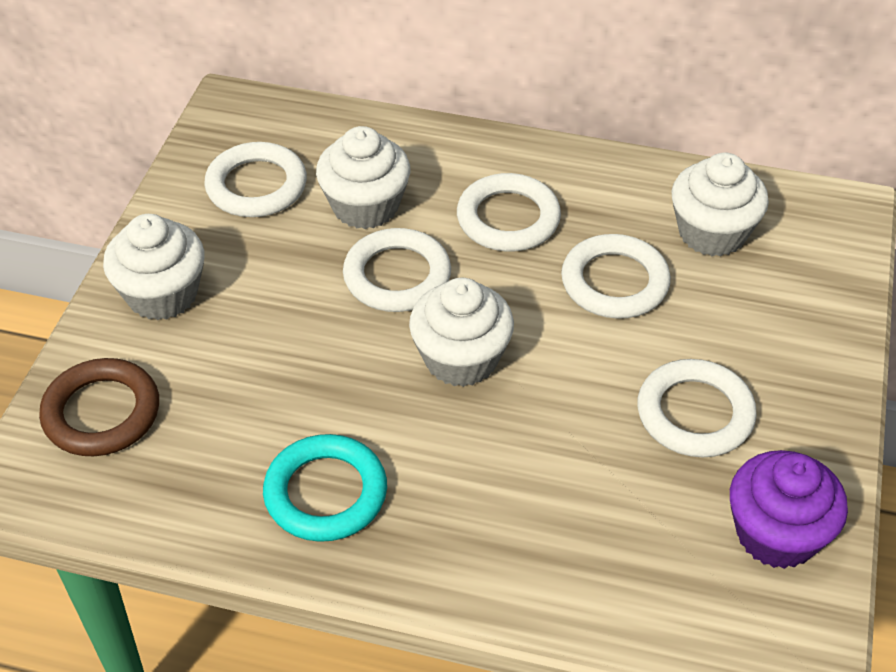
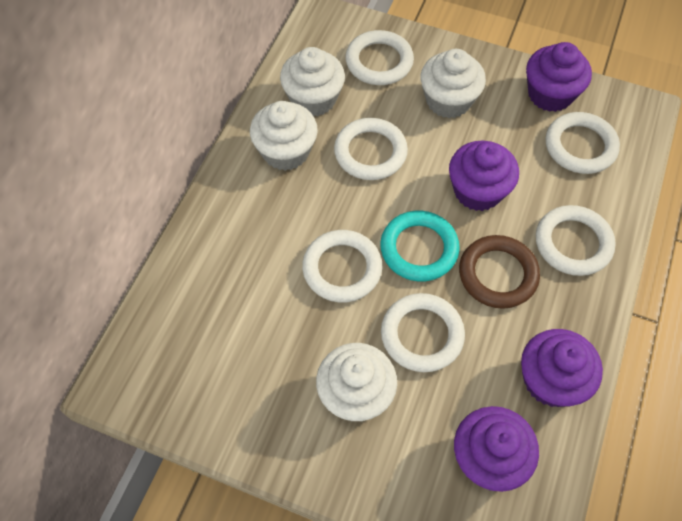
purple cupcake: [730,450,848,569] = 1 -> [449,141,519,211] [454,406,539,492] [521,329,603,407] [526,42,592,112] = 4
white ring: [204,142,307,217] [343,228,451,312] [457,173,561,251] [561,234,671,319] [637,359,757,457] = 5 -> [302,230,382,303] [334,118,408,180] [346,30,414,85] [381,293,465,372] [536,205,616,276] [546,112,620,174] = 6

